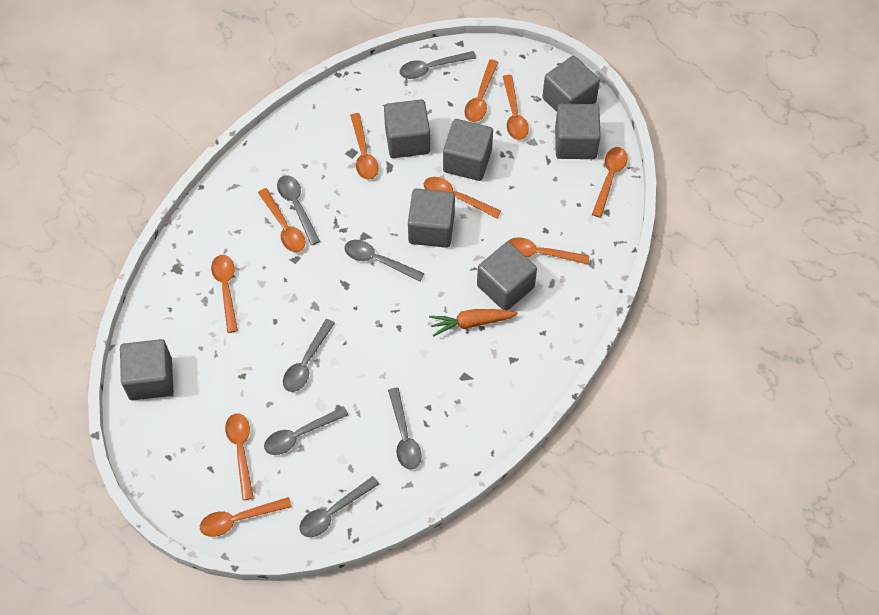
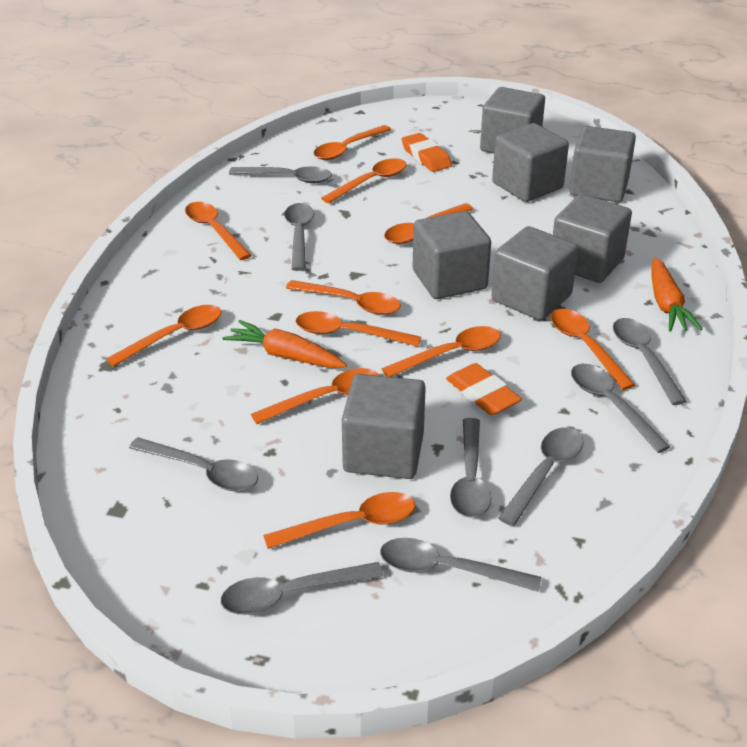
grey spoon: [264,406,348,455] [277,175,320,245] [283,319,335,392] [300,476,379,537] [344,240,424,281] [388,388,422,469] [400,51,476,79] = 7 -> [129,437,258,491] [221,562,384,615] [229,166,332,183] [284,203,314,271] [380,538,541,592] [450,418,491,518] [498,427,584,526] [571,364,671,453] [613,318,687,405] = 9
orange carrot: [429,309,518,337] = 1 -> [223,320,347,368] [652,258,703,332] = 2
orange eraser: none = 0 -> [401,133,452,172] [446,363,522,415] = 2
orange spoon: [200,497,292,537] [211,255,238,333] [225,413,254,500] [258,188,306,252] [350,113,378,179] [423,177,501,218] [464,59,498,122] [503,75,529,140] [507,237,589,264] [592,147,628,218] = 10 -> [106,305,221,367] [185,202,252,260] [251,368,379,424] [263,492,415,549] [286,280,401,315] [296,311,421,347] [314,125,391,160] [321,158,407,204] [382,326,501,377] [384,203,473,244] [551,308,635,390] = 11

